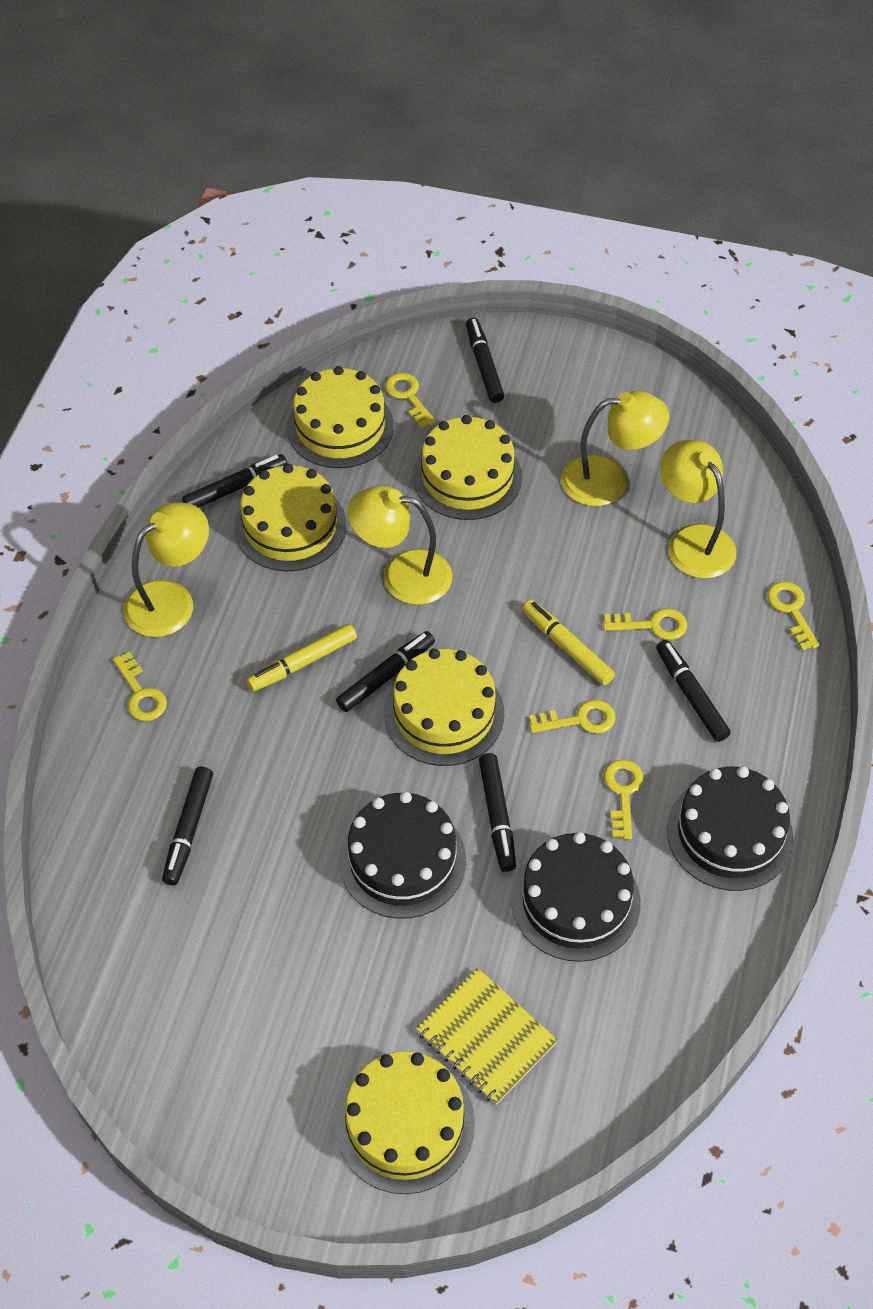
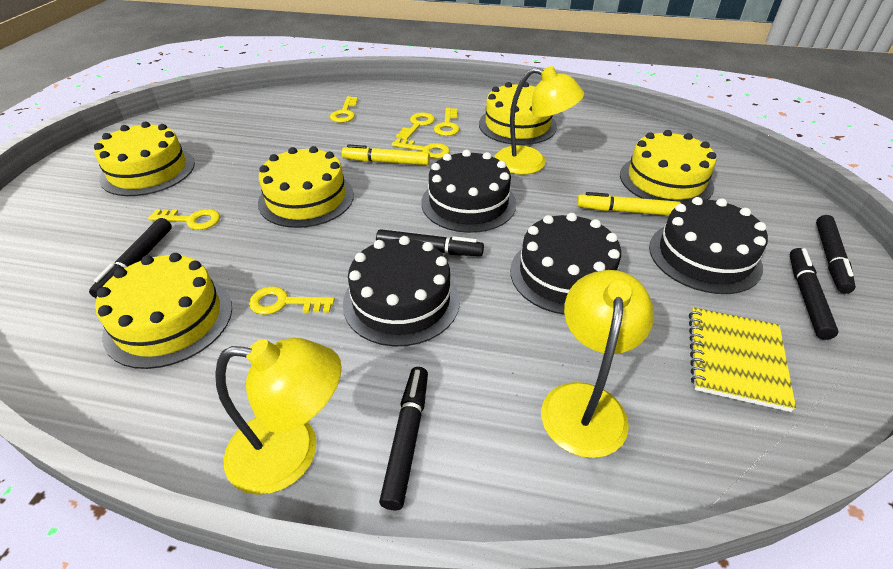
black cake: [339,792,466,919] [511,832,641,962] [667,766,794,891] = 3 -> [343,236,460,346] [421,150,516,233] [510,213,621,315] [649,197,768,294] = 4
black marker: [162,766,213,885] [182,454,287,508] [336,631,435,712] [466,318,504,403] [479,753,516,872] [656,640,731,742] = 6 -> [89,218,172,298] [376,229,484,256] [379,367,428,510] [790,248,839,340] [816,215,856,294] = 5
yellow lamp: [124,502,209,637] [347,486,452,605] [561,391,669,506] [660,440,736,579] = 4 -> [215,338,342,495] [494,66,584,175] [541,270,654,458] = 3

